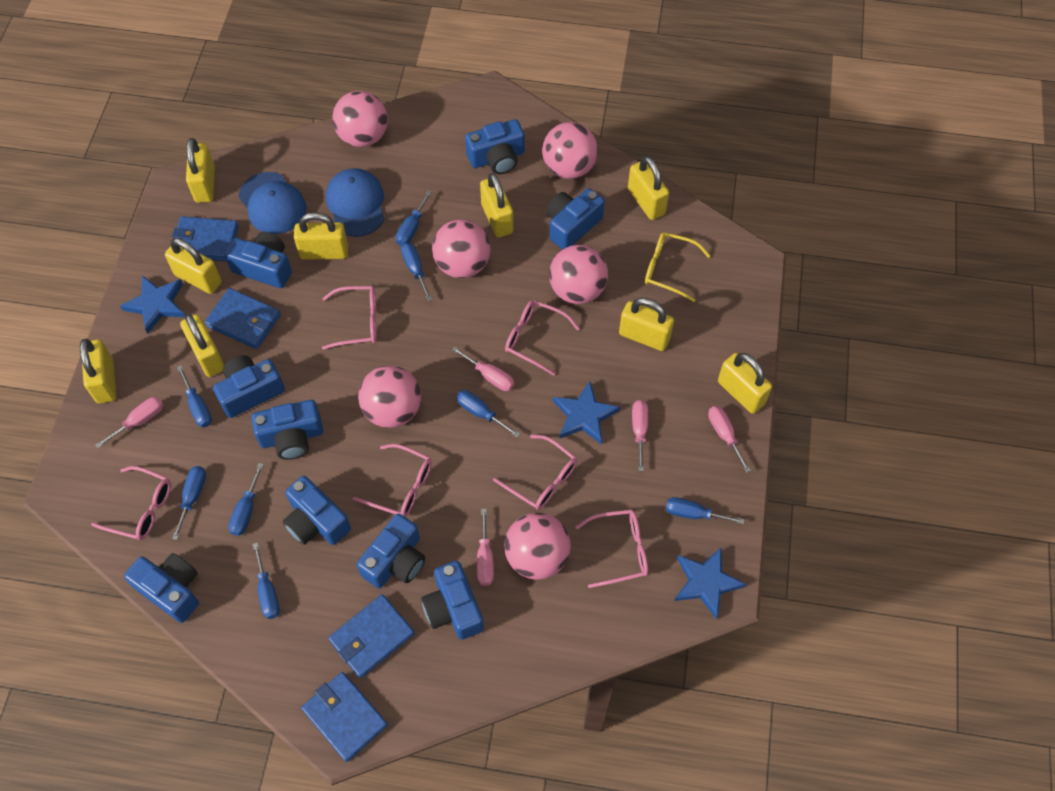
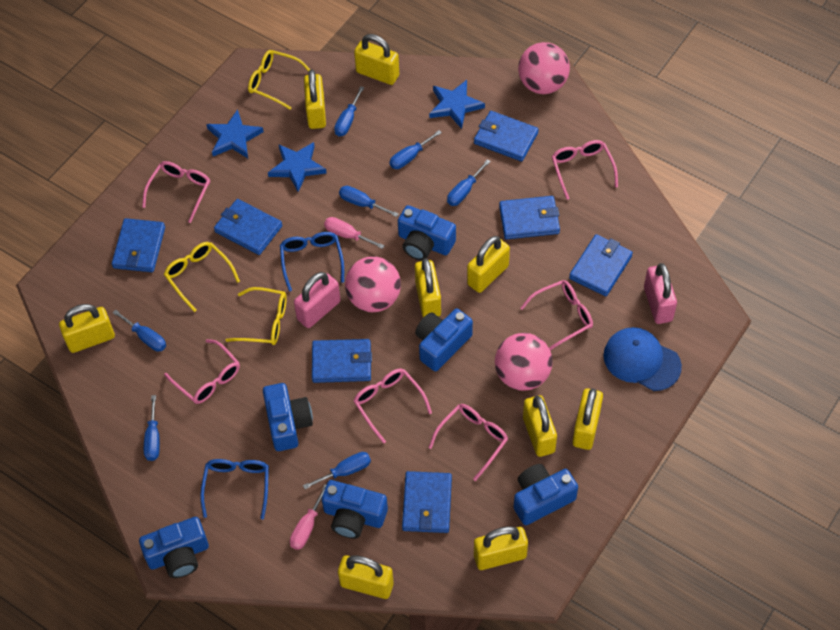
blue camera: [124,553,199,623] [213,355,285,418] [224,231,292,288] [251,400,323,460] [283,476,351,545] [357,513,425,588] [421,561,484,640] [465,119,525,174] [546,188,605,250] = 9 -> [139,517,209,578] [263,383,313,451] [322,480,388,539] [398,205,456,260] [415,309,473,371] [514,464,578,525] = 6
blue cap: [238,172,307,234] [326,168,384,237] = 2 -> [603,327,682,391] = 1
blue glasses: none = 0 -> [200,459,269,519] [280,232,344,292] = 2
blue screwdriver: [172,466,206,540] [177,365,212,427] [228,463,264,536] [252,542,280,619] [396,190,432,246] [401,242,432,301] [456,390,520,437] [666,497,745,525] = 8 -> [112,309,166,352] [144,395,160,461] [303,452,371,489] [334,86,364,136] [339,186,399,217] [389,130,442,169] [447,159,491,206] = 7
blue wallet: [172,216,239,261] [205,288,281,349] [301,672,388,762] [328,594,414,678] = 4 -> [112,218,165,272] [214,199,282,255] [312,339,372,383] [402,471,452,533] [474,111,538,161] [499,196,560,239] [569,234,633,296] = 7
pink ball: [332,91,388,147] [358,365,421,428] [432,219,491,278] [504,513,571,580] [542,122,598,179] [549,245,608,304] = 6 -> [345,256,401,312] [495,333,553,391] [518,42,570,94] = 3
pink padlock: none = 0 -> [294,272,341,328] [644,263,677,324] = 2
pink screwdriver: [96,397,163,448] [452,347,514,391] [477,508,494,586] [632,400,648,471] [708,406,751,473] = 5 -> [290,484,326,550] [324,217,385,249] = 2
yellow glasses: [645,232,711,302] = 1 -> [164,242,240,312] [226,287,287,345] [248,50,310,110] = 3

